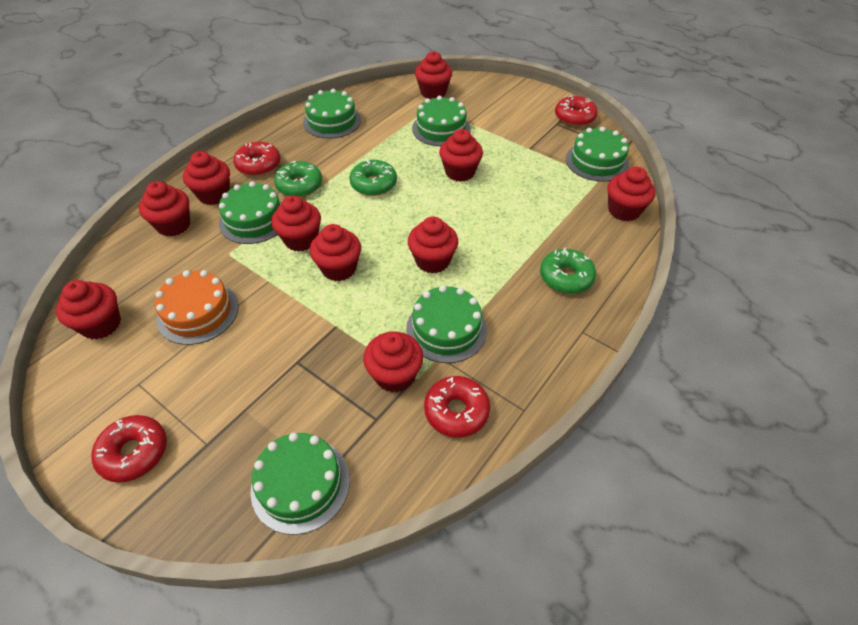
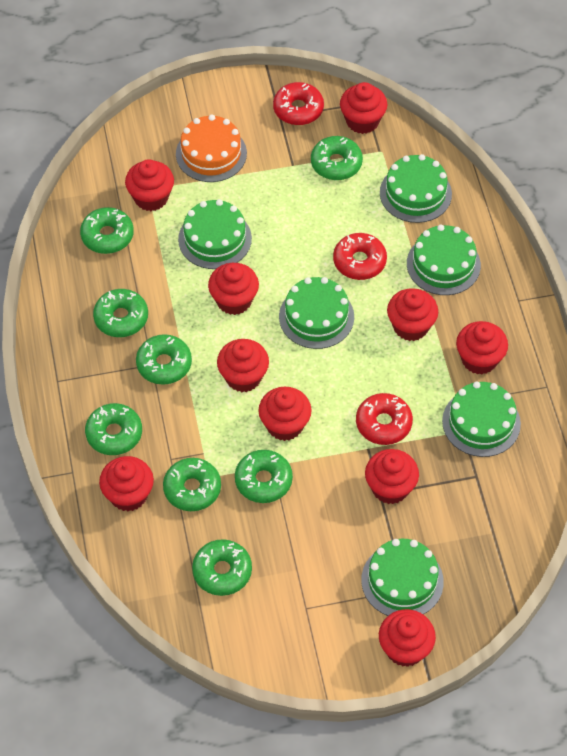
green donut: [274,160,322,197] [349,160,397,196] [540,248,596,294] = 3 -> [80,207,134,254] [85,403,142,455] [93,289,148,337] [136,334,192,385] [163,458,221,511] [192,539,252,596] [235,450,293,503] [311,136,363,180] = 8
red donut: [91,415,167,483] [233,142,281,176] [424,376,490,438] [555,95,598,126] = 4 -> [273,82,324,125] [333,233,387,280] [356,393,413,445] = 3

